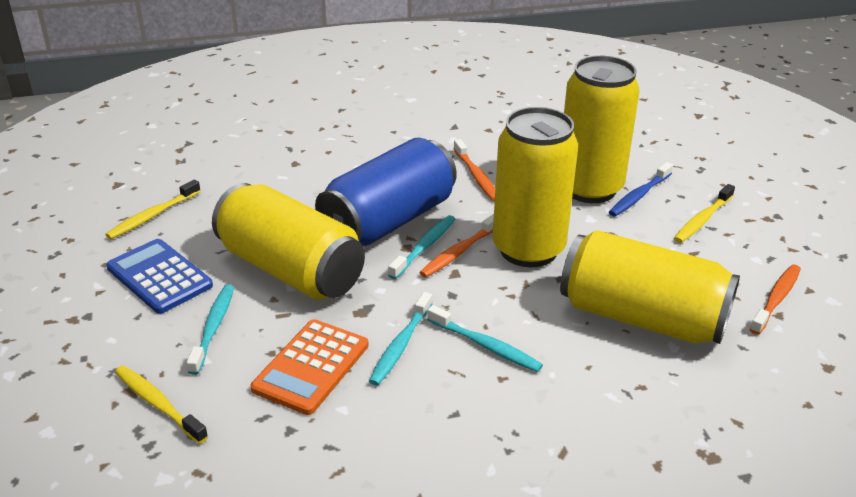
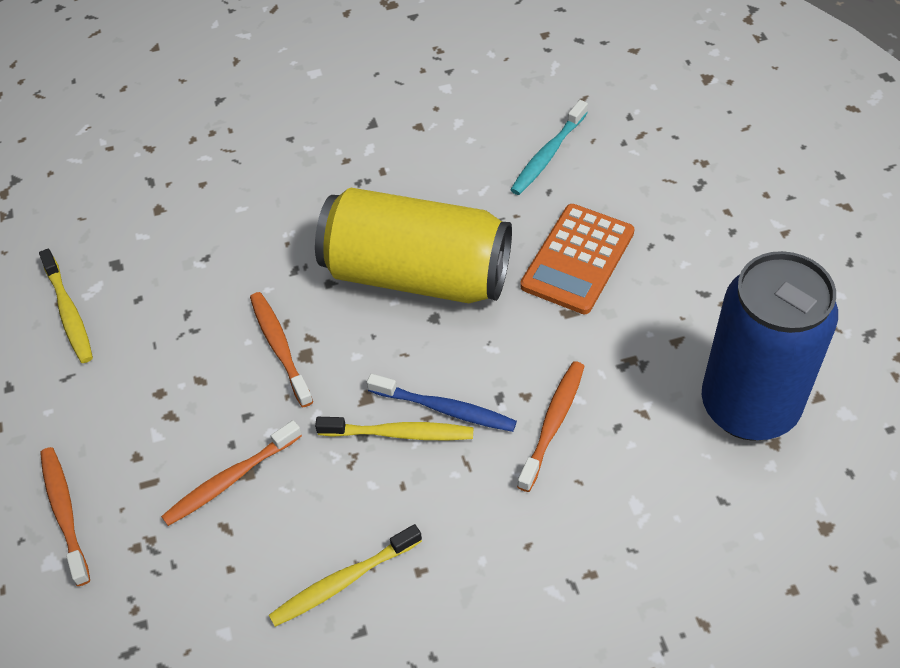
blue calculator: [106,239,213,314] = 1 -> none = 0
orange toothbrush: [419,214,494,278] [454,139,495,201] [750,265,801,335] = 3 -> [40,447,90,586] [161,420,302,526] [250,292,313,407] [517,361,585,492] = 4
turquoise toothbrush: [186,284,234,375] [369,292,432,386] [388,215,456,279] [427,305,543,372] = 4 -> [510,100,588,195] = 1
yellow can: [212,183,365,300] [493,107,578,267] [560,230,740,344] [564,56,640,203] = 4 -> [315,187,512,303] = 1

